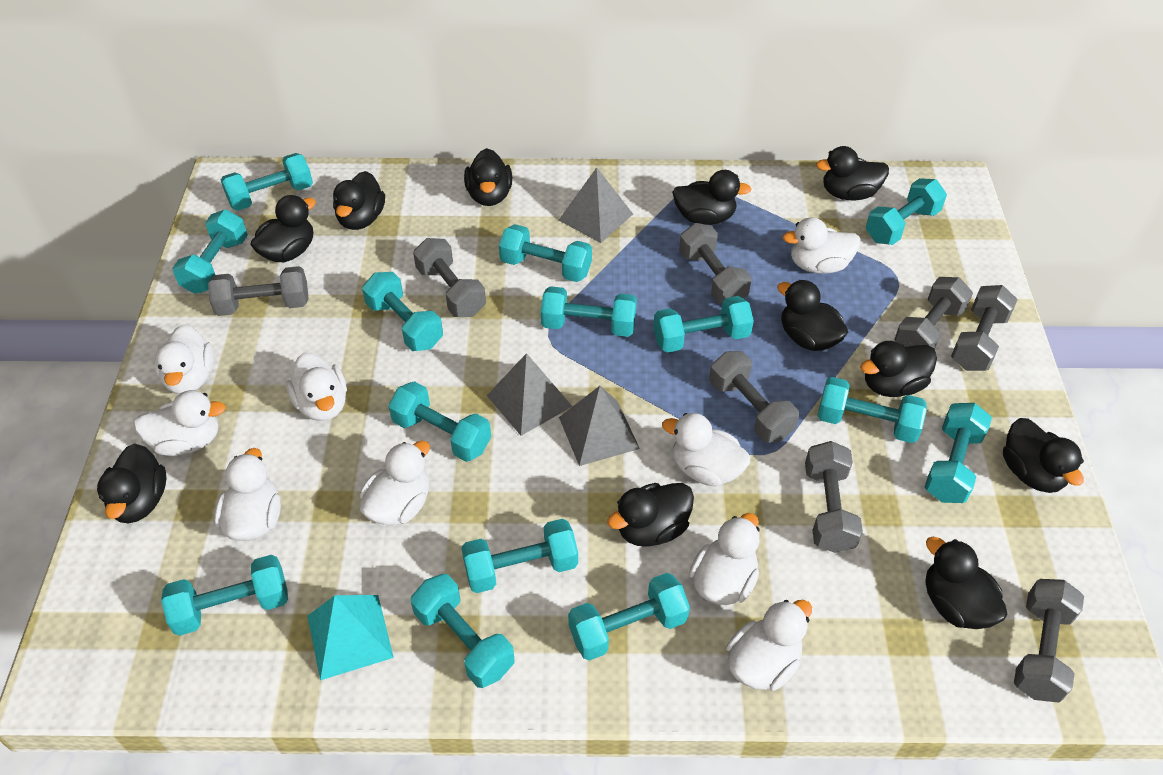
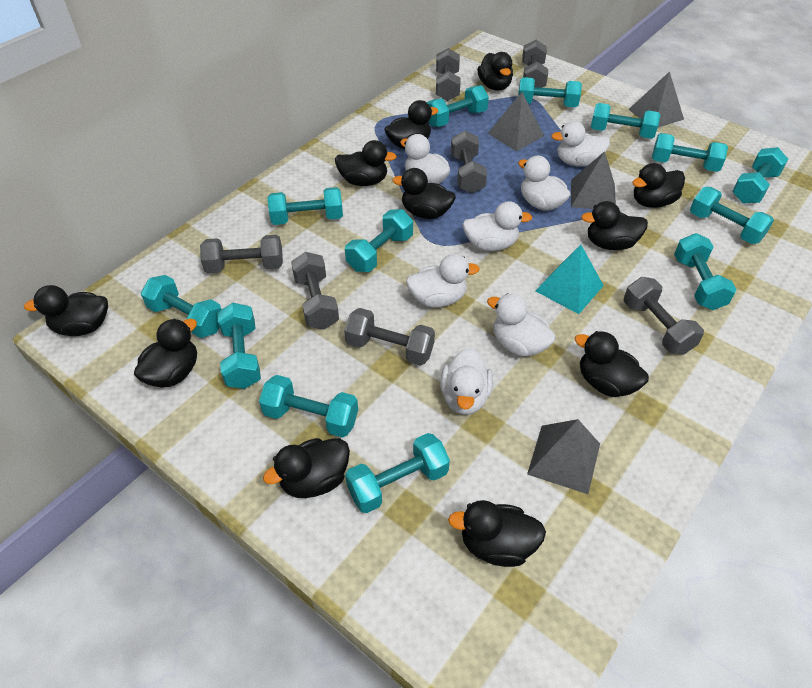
grey dumbbell: [208,266,309,316] [413,238,486,317] [679,223,752,304] [709,351,799,443] [805,441,863,553] [894,277,973,349] [951,285,1018,371] [1014,579,1084,703] = 8 -> [200,235,283,273] [291,252,339,329] [344,308,435,366] [436,48,461,101] [451,131,487,193] [522,40,548,88] [624,277,704,355] = 7
grey pyramid: [487,353,573,436] [559,167,633,243] [559,386,640,466] = 3 -> [487,92,544,151] [527,419,600,494] [571,151,616,209] [628,71,684,128] = 4
turquoise dumbbell: [161,555,288,636] [172,210,248,294] [221,153,313,211] [362,272,443,351] [388,381,491,462] [411,574,515,688] [461,519,578,593] [499,224,592,282] [541,286,637,337] [568,573,690,661] [653,296,754,353] [818,377,927,443] [866,178,947,245] [925,403,992,503] = 14 -> [141,275,221,338] [217,303,261,389] [259,375,358,438] [268,187,343,225] [345,209,413,272] [345,433,450,513] [427,85,489,127] [518,77,582,107] [591,103,661,139] [652,133,728,172] [674,233,737,310] [690,187,774,244] [732,147,788,204] = 13
white duck: [134,390,226,456] [155,324,214,394] [214,448,281,541] [286,353,347,421] [360,441,430,525] [662,413,751,486] [689,513,760,605] [726,600,812,691] [783,217,860,274] = 9 -> [400,134,450,184] [406,254,480,308] [440,348,493,415] [463,201,532,251] [487,293,556,357] [518,156,571,211] [551,121,610,167] = 7

